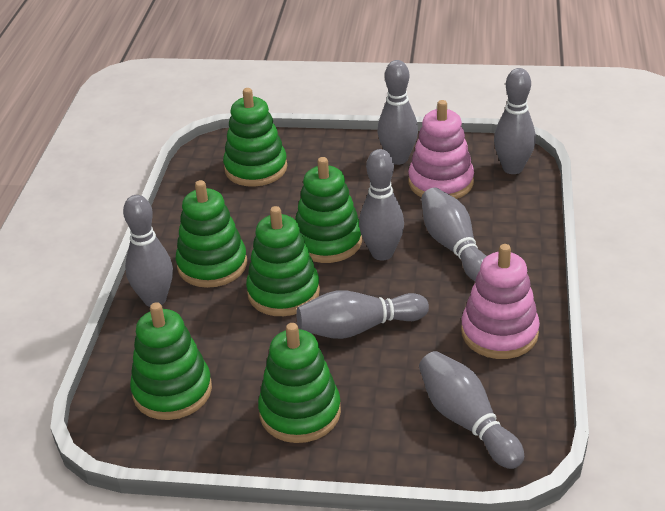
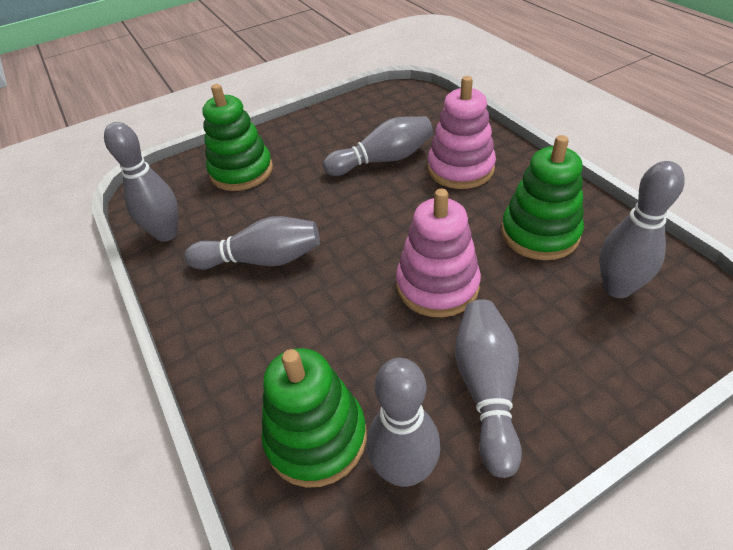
green stacking toy: [130,302,212,420] [176,180,247,288] [223,88,287,187] [246,206,320,316] [258,323,341,443] [295,157,362,263] = 6 -> [202,84,273,191] [262,348,367,488] [501,135,584,260] = 3
grey bowling pin: [123,195,173,307] [296,290,429,339] [359,149,404,261] [378,60,418,165] [419,351,524,469] [421,188,486,281] [494,68,536,174] = 7 -> [104,122,178,242] [184,216,320,270] [323,116,433,176] [367,358,440,487] [455,299,522,478] [599,161,685,298] = 6

